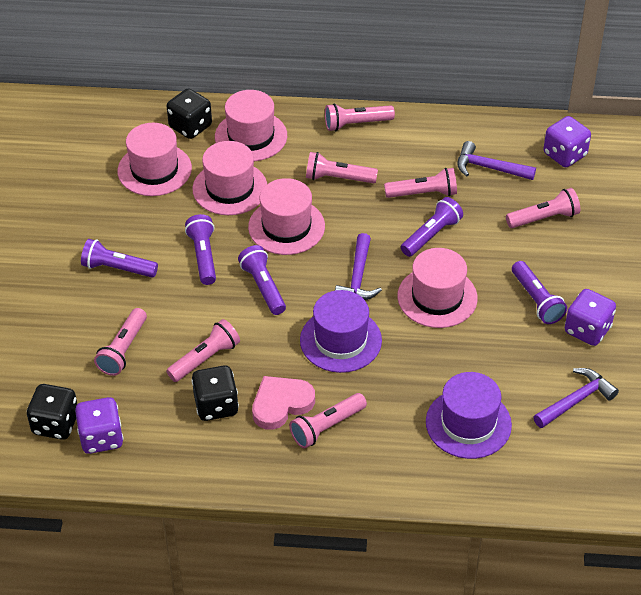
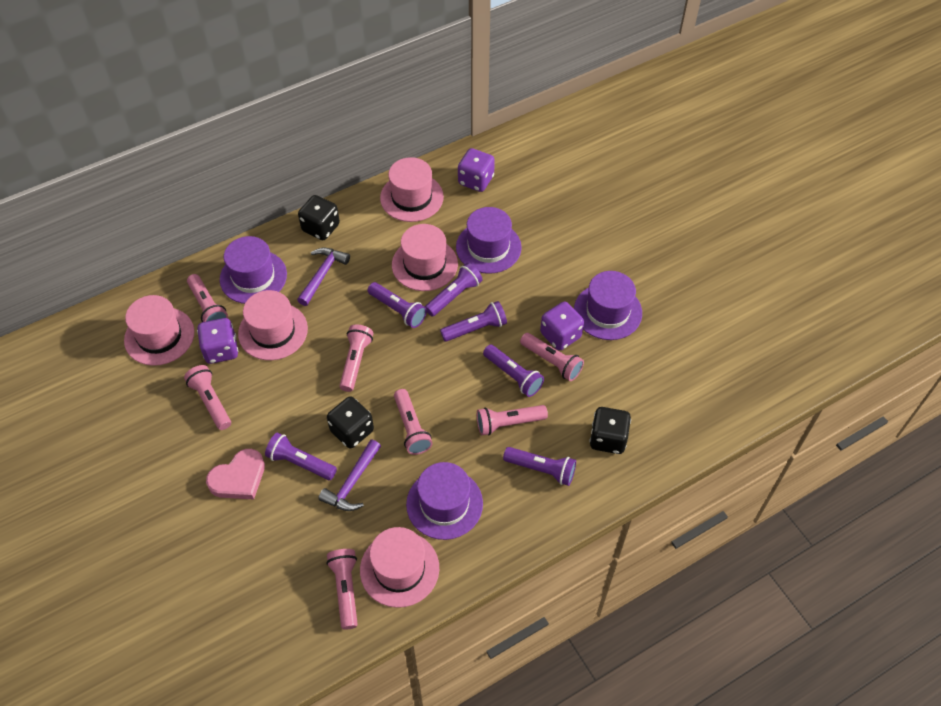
purple flashlight: [81,239,158,277] [185,214,216,285] [238,245,286,315] [401,197,463,257] [512,261,567,324] = 5 -> [265,432,337,480] [368,282,427,328] [425,263,482,316] [440,301,507,342] [483,345,544,397] [503,447,576,486] = 6
purple hammer: [335,233,382,300] [457,141,536,180] [533,368,619,428] = 3 -> [297,248,350,306] [318,440,381,511] = 2
purple hat: [300,290,382,373] [426,372,512,459] = 2 -> [220,236,287,304] [406,462,483,540] [456,207,522,274] [574,271,642,340] = 4

